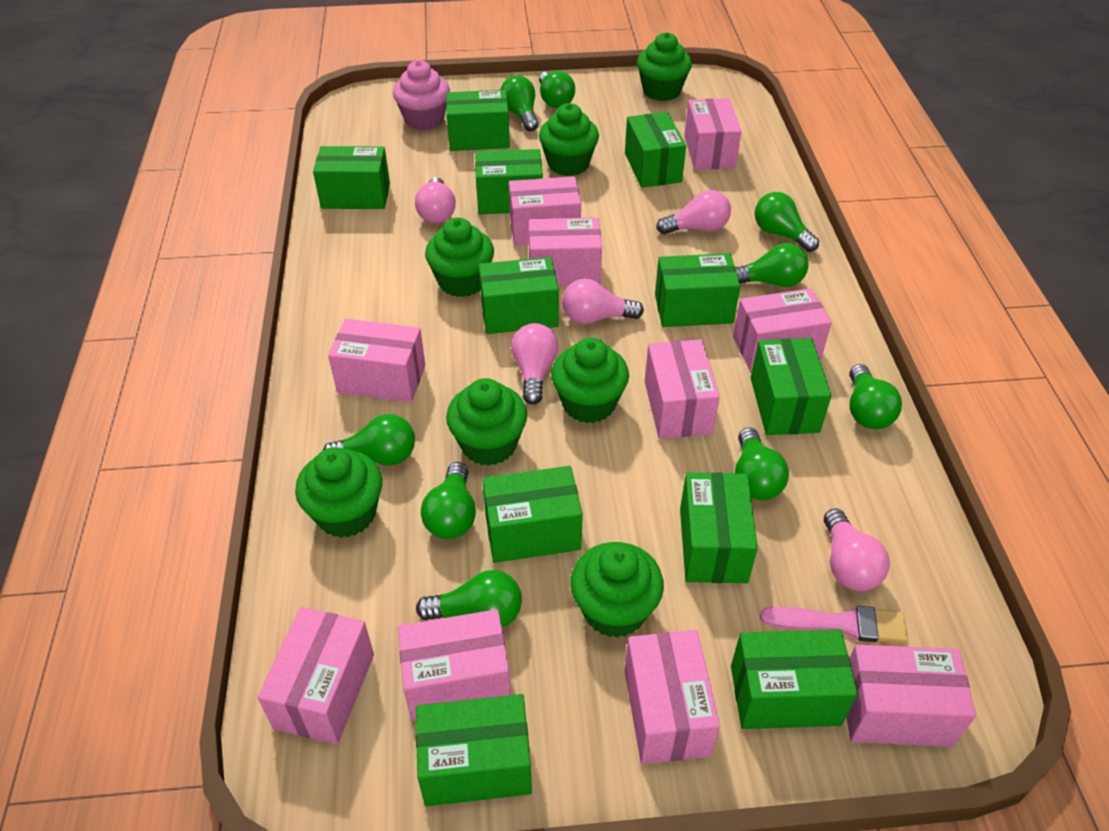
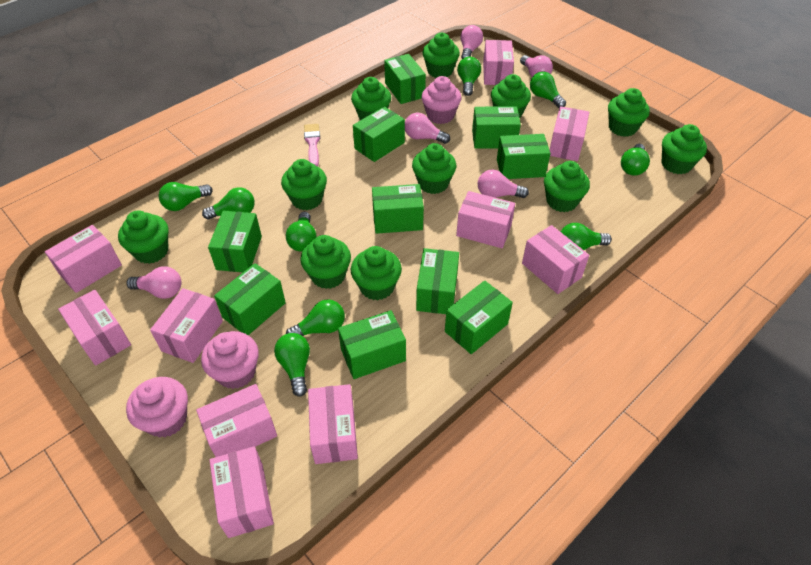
green box: [313,146,390,209] [416,694,532,806] [446,90,510,151] [475,149,543,214] [479,257,559,334] [482,466,583,563] [625,112,686,188] [655,253,740,327] [680,472,758,583] [731,630,858,729] [751,338,832,435] = 11 -> [208,211,262,272] [214,263,286,335] [338,310,406,379] [353,106,405,162] [372,184,424,234] [384,54,426,104] [416,248,459,314] [445,281,513,354] [472,106,521,149] [497,134,551,179] = 10
green cupcake: [295,447,382,538] [425,218,494,297] [446,378,527,466] [539,103,599,176] [551,338,629,423] [570,542,664,638] [637,32,692,101] = 7 -> [118,211,169,264] [281,159,327,210] [300,235,351,289] [351,77,391,120] [351,246,402,300] [412,143,456,194] [422,33,460,78] [491,74,531,118] [544,161,590,212] [608,88,650,137] [662,124,707,174] = 11
pink cupcake: [393,60,450,131] = 1 -> [126,377,188,438] [201,331,259,389] [421,76,461,124] = 3

